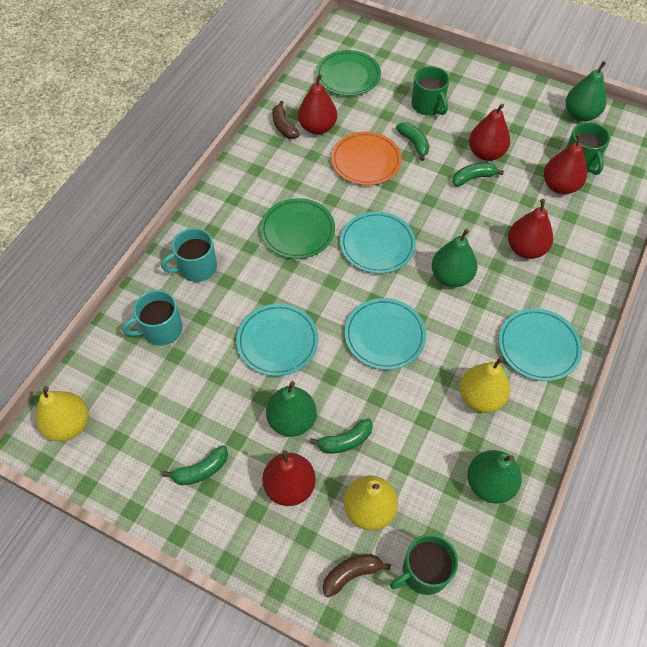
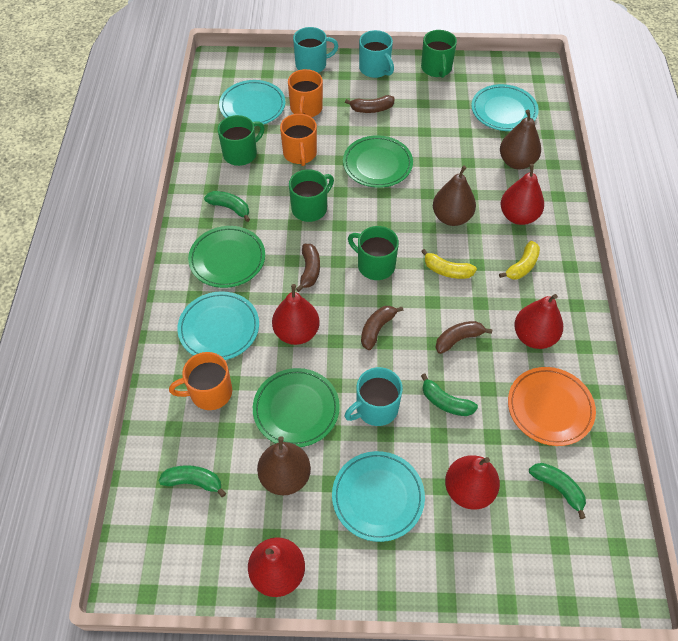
brown banana: [272,101,300,139] [323,554,391,598] = 2 -> [296,244,320,292] [345,95,395,113] [361,306,403,350] [435,321,492,354] = 4
brown pear: none = 0 -> [257,436,311,495] [433,166,476,226] [500,110,541,170] = 3
green mug: [390,534,458,595] [412,66,450,115] [566,122,610,175] = 3 -> [218,115,265,166] [289,169,334,222] [348,226,399,280] [421,30,457,78] = 4
green pear: [266,381,317,437] [432,229,477,287] [467,450,522,503] [566,61,606,122] = 4 -> none = 0
green plate: [260,198,335,259] [316,50,381,96] = 2 -> [188,226,265,288] [253,368,340,447] [343,135,413,188] = 3
orange mug: none = 0 -> [169,352,232,410] [280,114,317,166] [288,69,323,117] = 3
turquoise mug: [122,290,183,346] [161,228,217,282] = 2 -> [293,27,338,73] [344,367,403,426] [359,30,394,78] = 3
yellow banana: none = 0 -> [421,249,477,279] [499,241,540,279] = 2
yellow pear: [35,386,89,442] [344,475,398,530] [460,357,510,413] = 3 -> none = 0

